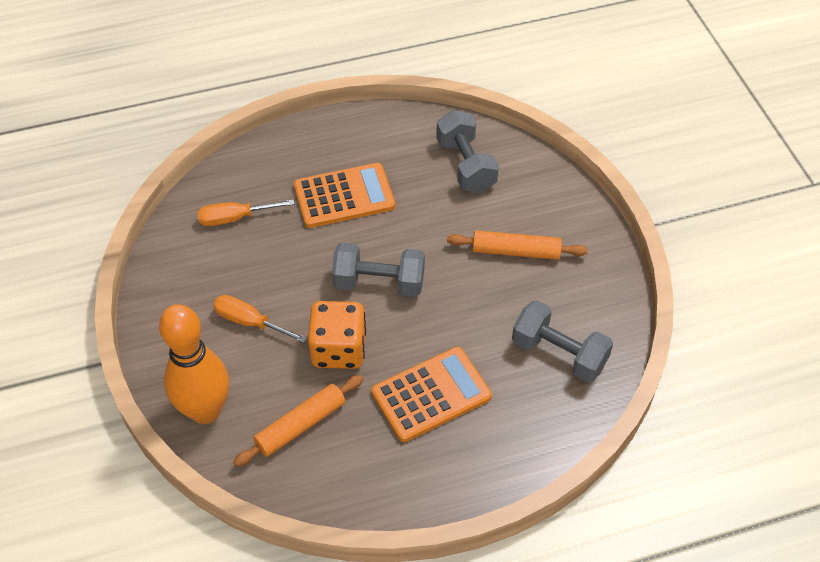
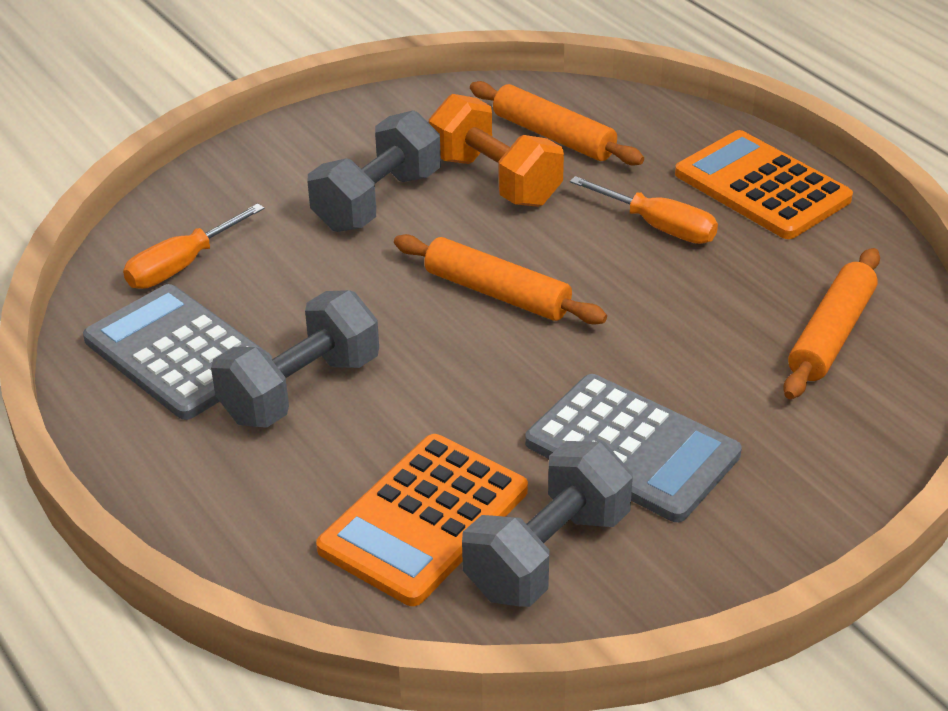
grey calculator: none = 0 -> [83,284,272,420] [525,374,742,522] = 2
orange bowling pin: [159,304,229,424] = 1 -> none = 0
orange dice: [308,301,366,369] = 1 -> none = 0
orange dumbbell: none = 0 -> [429,94,564,207] = 1
orange rolling pin: [233,375,364,467] [447,230,588,260] = 2 -> [394,234,607,325] [470,81,644,166] [783,248,880,399] = 3

